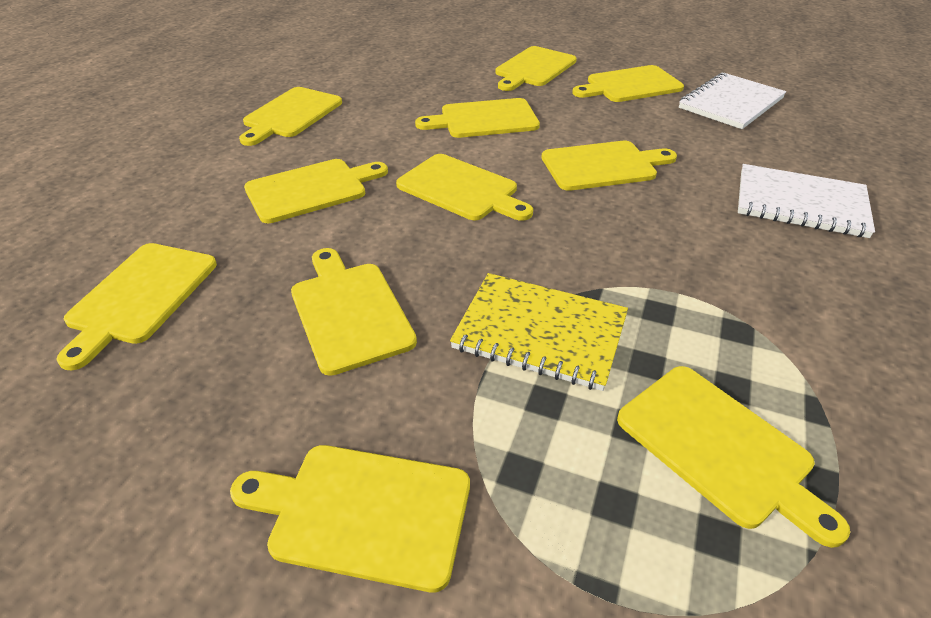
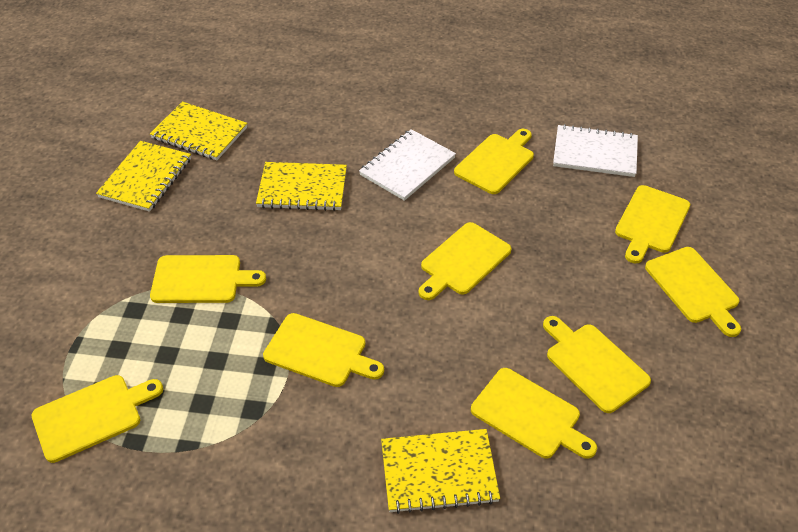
yellow cutting board: [56,243,217,371] [230,445,470,592] [239,87,342,146] [244,159,388,223] [291,248,417,376] [396,154,533,221] [415,98,540,138] [495,46,577,91] [541,141,677,191] [572,65,684,102] [617,366,850,548] = 11 -> [32,375,163,463] [150,255,266,303] [263,313,384,387] [419,222,511,300] [454,129,534,194] [471,368,597,459] [543,316,651,413] [615,185,690,263] [645,247,741,337] = 9
yellow notebook: [450,273,628,391] = 1 -> [96,141,191,212] [150,101,247,160] [256,162,347,211] [381,429,500,514] = 4

